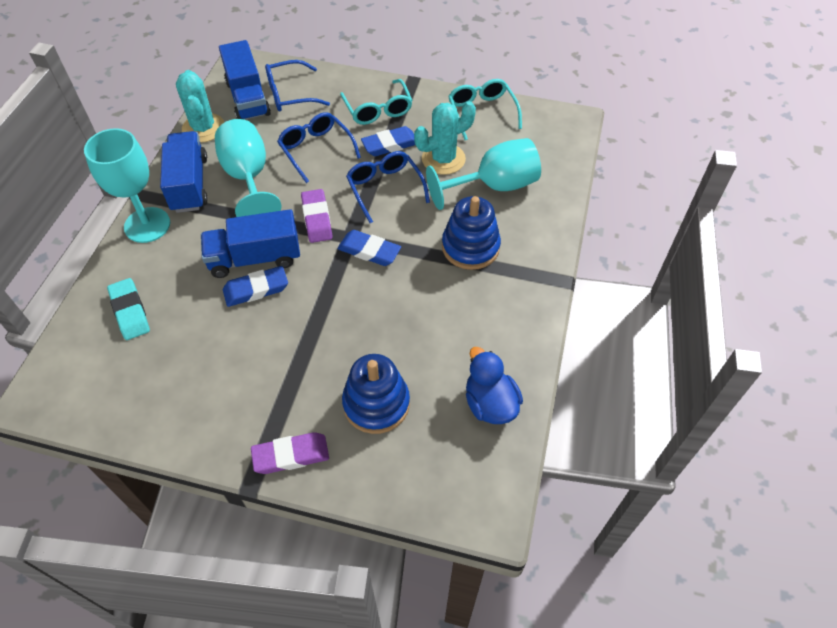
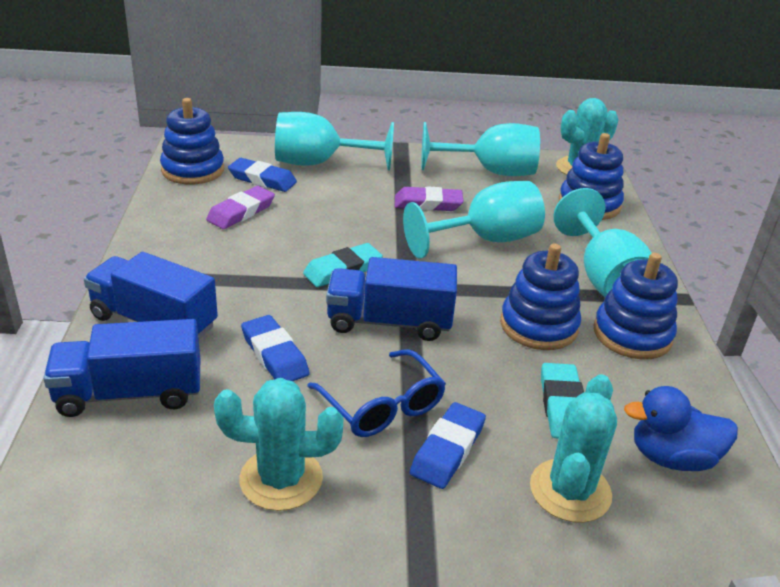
blue glasses: [265,60,330,111] [277,112,361,183] [346,151,430,223] = 3 -> [307,349,446,437] = 1
blue stacking toy: [342,354,410,434] [442,196,501,270] = 2 -> [160,98,224,184] [500,244,581,350] [559,133,624,220] [594,253,678,360] = 4
turquoise cactus: [176,70,224,143] [414,101,476,175] = 2 -> [214,378,344,511] [530,374,617,523] [556,98,619,175] = 3
turquoise eraser: [107,278,150,340] = 1 -> [303,243,383,287] [541,363,584,439] = 2
turquoise glasses: [340,79,413,125] [448,79,522,140] = 2 -> none = 0
turquoise goblet: [84,128,170,243] [215,119,281,217] [426,138,541,210] = 3 -> [275,112,394,171] [403,181,545,258] [421,122,540,176] [553,188,651,297] = 4

